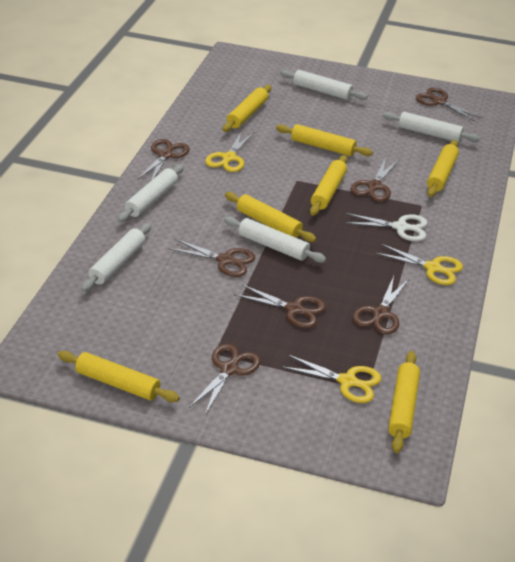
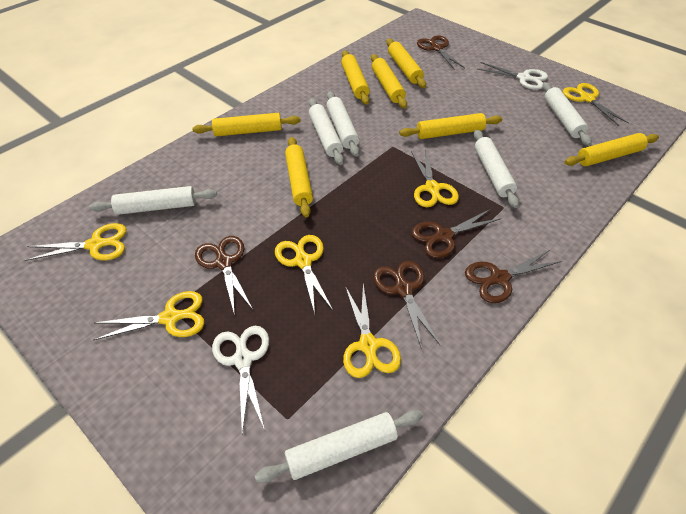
brown scissors: [137,139,190,181] [168,239,255,277] [189,344,261,415] [234,284,326,328] [351,159,399,202] [353,276,409,335] [416,88,483,122] = 7 -> [195,236,253,315] [373,261,440,349] [411,209,501,258] [417,35,465,70] [465,250,562,303] = 5
white rolling pin: [81,223,151,292] [118,164,184,222] [224,216,326,263] [280,70,368,100] [383,112,480,142] = 5 -> [89,186,217,215] [255,410,423,483] [309,99,344,165] [326,91,360,157] [474,130,519,208] [542,82,592,146] = 6
white scissors: [344,213,427,241] = 1 -> [212,326,269,434] [477,62,548,90] = 2
yellow scissors: [205,131,254,172] [281,354,381,403] [375,244,463,285] = 3 -> [25,223,126,261] [93,291,204,341] [275,235,333,314] [343,284,401,378] [411,149,459,207] [563,83,629,126] = 6

